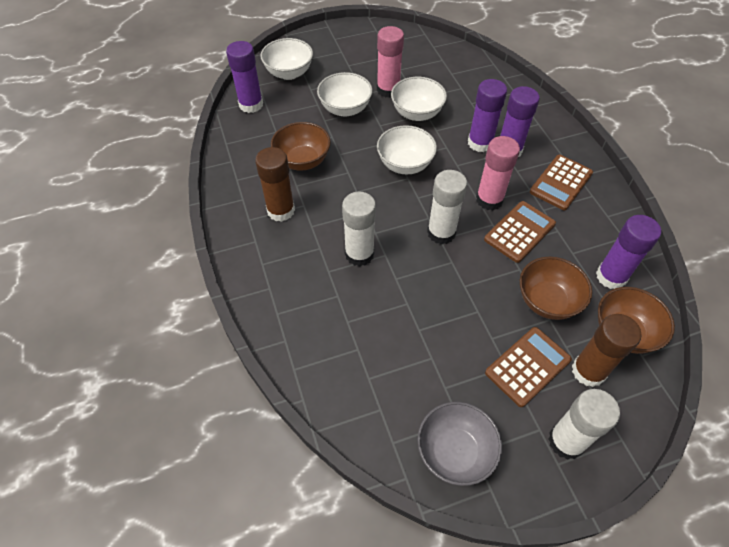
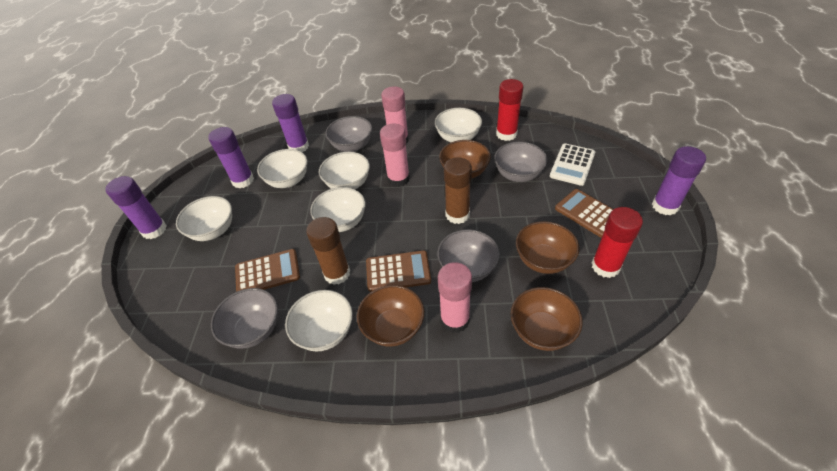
brown bowl: [271,122,331,171] [520,256,592,320] [598,287,675,354] = 3 -> [357,285,424,346] [439,140,491,179] [511,287,583,351] [516,221,580,274] = 4
grey bowl: [417,402,502,486] = 1 -> [211,288,278,348] [326,116,372,152] [437,229,500,282] [494,142,548,182] = 4
pink glue stick: [377,26,404,98] [476,136,520,210] = 2 -> [380,123,410,187] [381,86,409,144] [438,262,472,333] = 3
red glue stick: none = 0 -> [496,79,524,141] [592,207,643,278] = 2
white bowl: [261,38,313,80] [317,72,373,117] [377,125,437,174] [391,77,447,121] = 4 -> [176,196,232,241] [257,149,308,188] [285,290,353,351] [310,187,366,232] [319,152,370,189] [435,108,482,142] = 6
white calculator: none = 0 -> [550,143,595,186] = 1
white glue stick: [342,192,376,266] [427,170,467,245] [548,389,620,460] = 3 -> none = 0

